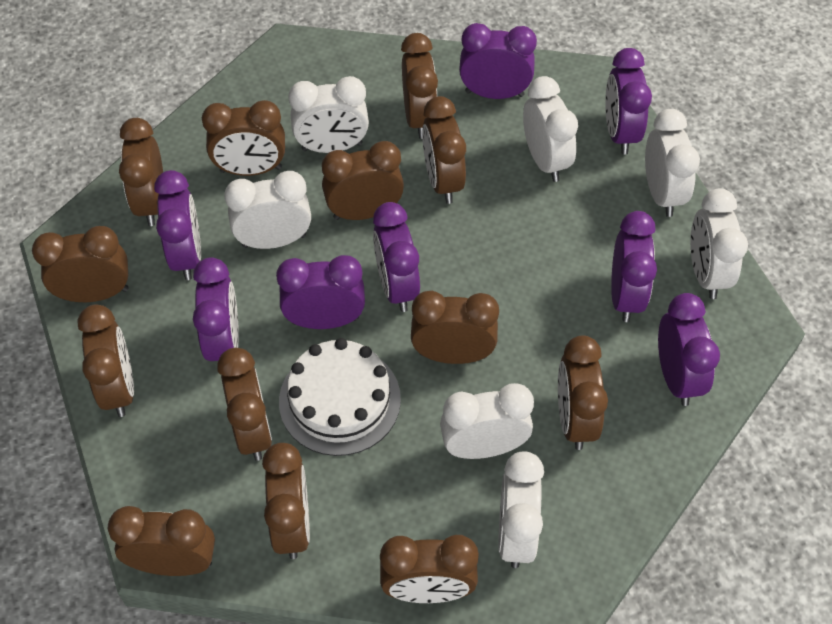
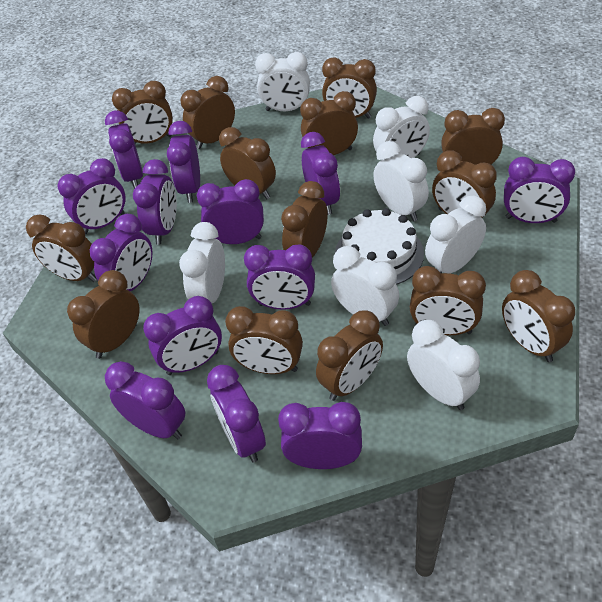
brown clock: [32,226,129,302] [77,304,134,417] [108,506,215,576] [119,118,163,226] [202,100,285,176] [217,348,272,461] [262,443,310,559] [322,141,404,220] [380,535,479,603] [401,33,438,139] [411,291,499,364] [422,96,466,204] [558,335,608,450] = 13 -> [26,214,97,282] [67,270,140,359] [112,81,173,144] [181,76,235,149] [219,127,276,199] [225,306,303,374] [281,181,328,258] [300,91,358,155] [316,310,383,401] [322,57,377,119] [410,266,486,335] [432,150,497,218] [441,108,505,165] [502,270,575,362] = 14
purple clock: [154,170,201,280] [193,257,239,361] [276,255,365,329] [373,202,420,312] [459,23,537,99] [605,48,652,155] [611,211,657,322] [658,293,720,406] = 8 -> [58,158,125,234] [90,214,153,291] [105,110,143,189] [105,361,186,439] [133,159,177,245] [143,296,222,375] [167,121,200,203] [197,179,264,244] [207,365,266,463] [244,244,315,310] [278,402,362,469] [301,132,340,215] [504,157,575,223] = 13

